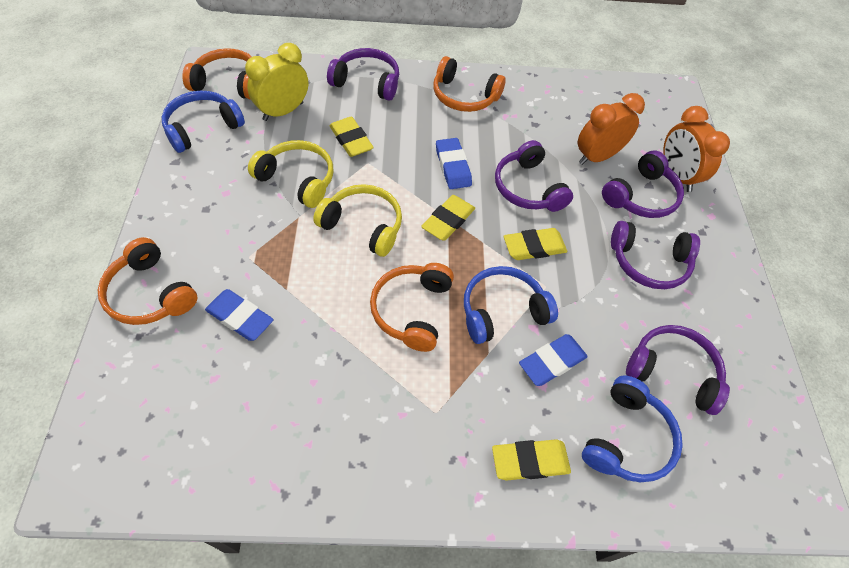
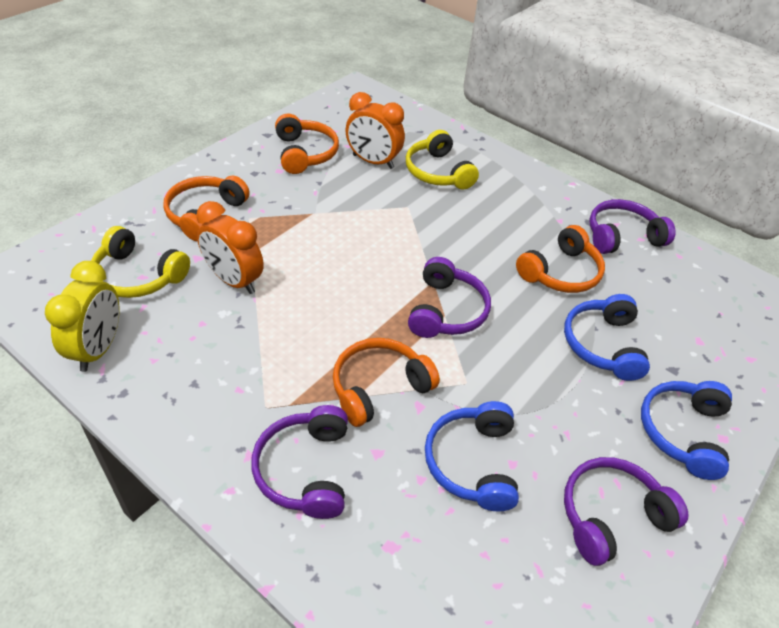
blue eraser: [205,289,274,341] [436,138,472,189] [519,334,588,386] = 3 -> none = 0
purple headphones: [327,48,399,100] [495,140,573,212] [602,151,684,218] [611,221,700,289] [626,325,730,415] = 5 -> [251,405,348,519] [408,257,491,338] [564,457,689,566] [589,199,676,254] = 4
yellow eraser: [329,117,374,157] [421,195,475,241] [492,439,571,481] [504,228,567,260] = 4 -> none = 0

